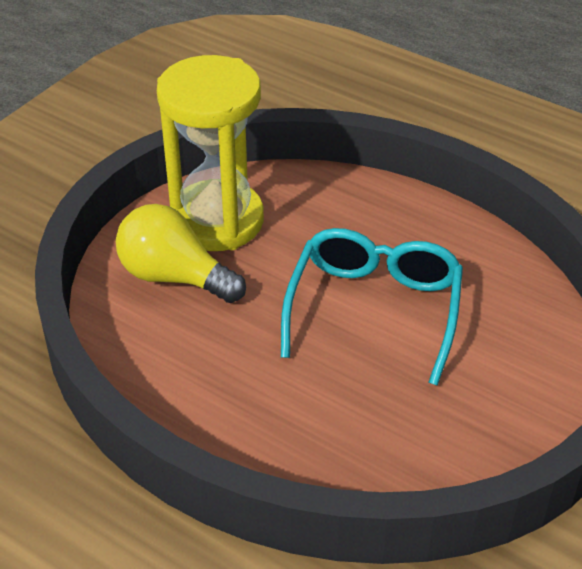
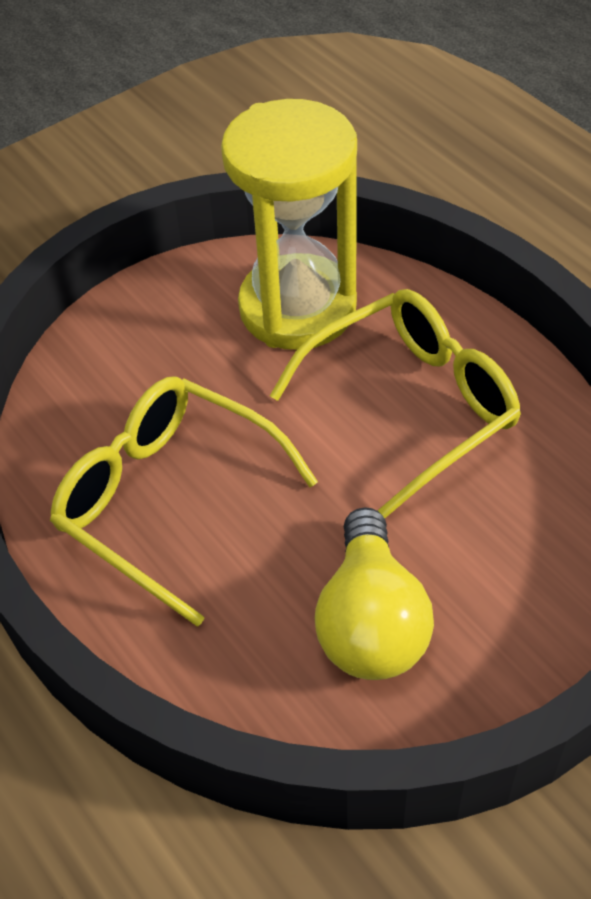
turquoise glasses: [281,228,463,385] = 1 -> none = 0
yellow glasses: none = 0 -> [50,376,318,627] [270,289,521,518] = 2

